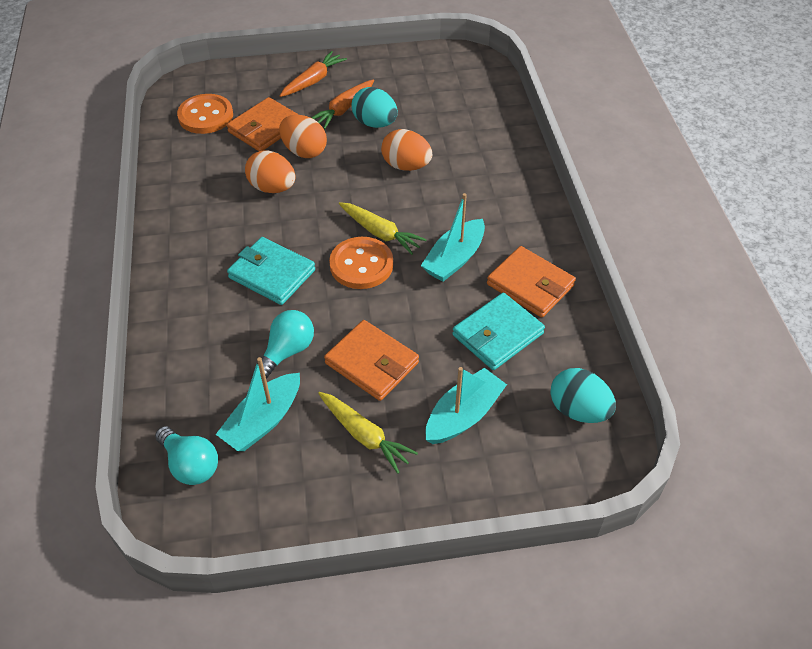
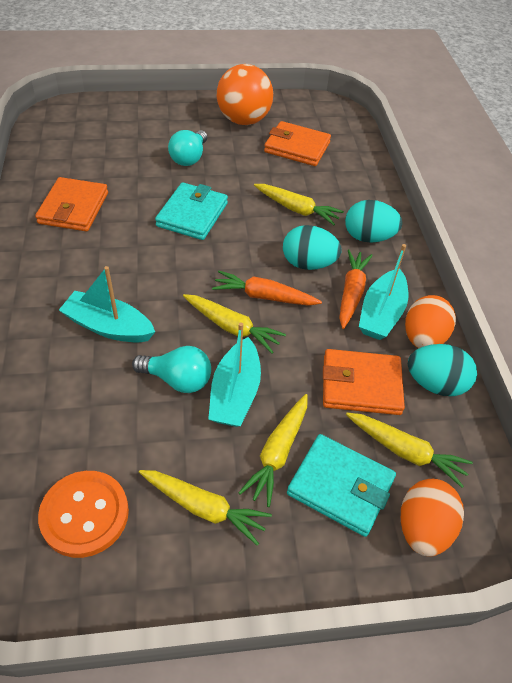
orange ball: none = 0 -> [217,64,273,125] = 1
orange button: [177,94,233,134] [329,237,393,289] = 2 -> [38,471,129,558] = 1
orange egg: [245,150,296,193] [279,115,327,158] [381,129,432,171] = 3 -> [401,479,464,556] [405,295,456,348] = 2
turquoise egg: [352,87,398,128] [550,368,616,423] = 2 -> [283,225,342,270] [345,200,402,243] [408,344,477,396] = 3
yellow carrot: [318,392,418,474] [339,202,427,255] = 2 -> [139,470,272,546] [183,294,286,353] [238,394,307,507] [254,184,344,225] [346,412,473,488] = 5

